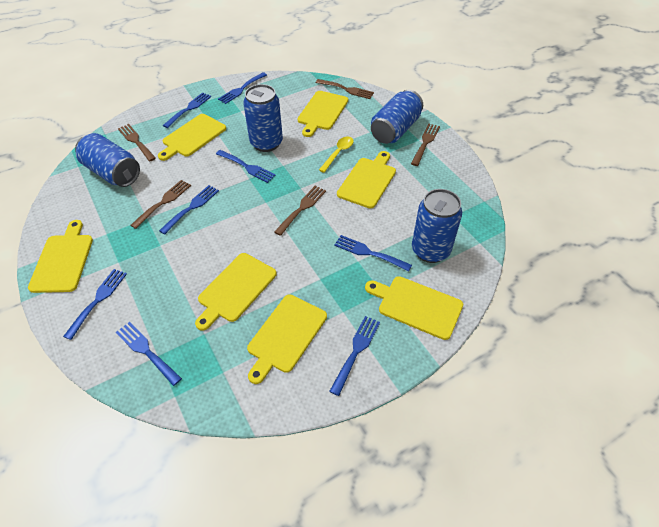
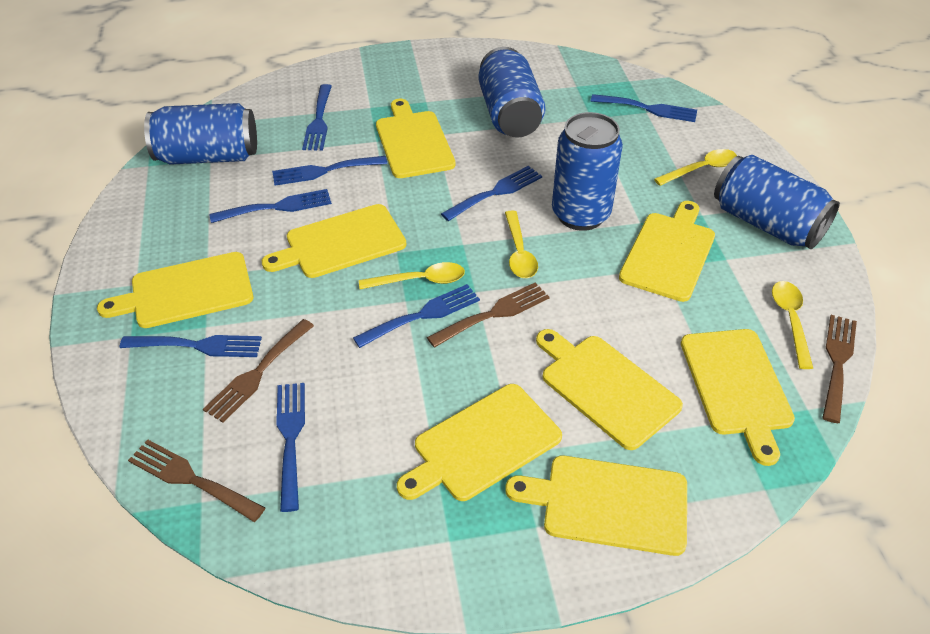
brown fork: [118,124,156,162] [130,180,191,229] [274,186,326,236] [316,79,374,99] [411,124,440,166] = 5 -> [128,439,265,522] [203,319,314,423] [427,282,550,348] [822,315,857,423] = 4
yellow cutting board: [28,220,93,293] [158,114,226,161] [195,253,277,330] [247,294,327,384] [297,91,348,137] [337,151,396,208] [365,276,463,340] = 7 -> [97,252,254,328] [262,204,406,278] [376,99,456,178] [397,384,562,501] [505,456,687,556] [536,329,683,450] [619,201,715,302] [681,329,795,466] = 8
yellow spoon: [319,137,354,173] = 1 -> [359,262,465,289] [505,210,538,278] [654,149,737,186] [772,281,813,369] = 4

